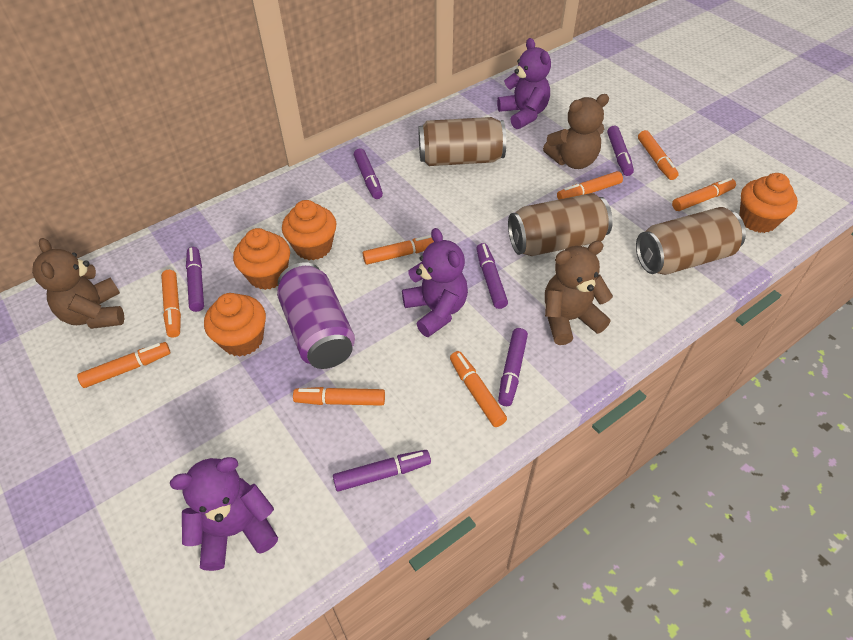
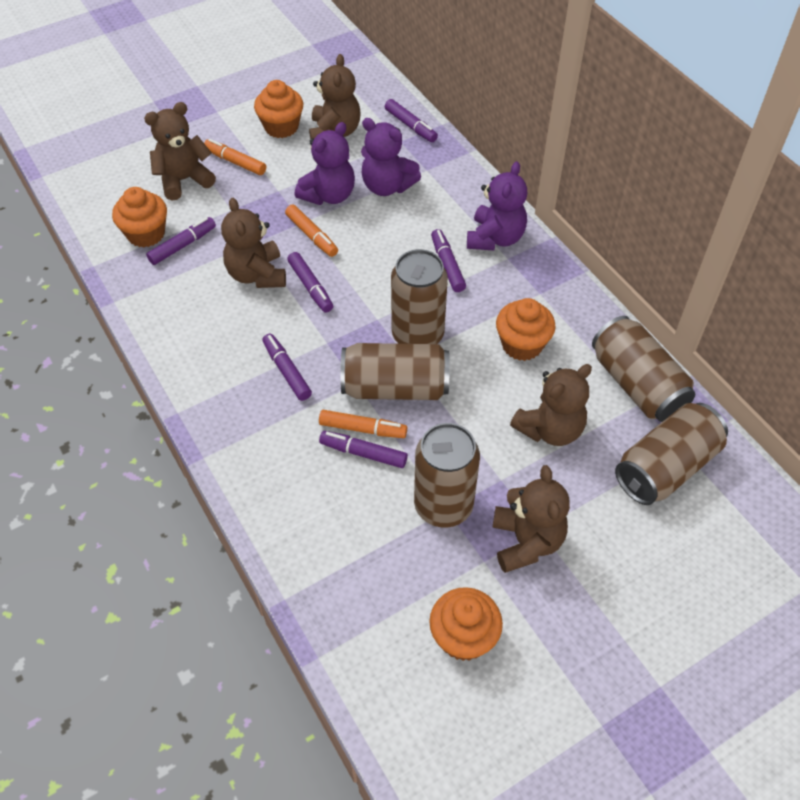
brown can: [419,117,506,166] [508,193,613,256] [636,207,746,275] = 3 -> [340,343,450,400] [391,249,448,344] [414,423,480,528] [592,316,695,422] [615,403,728,505] = 5
brown teddy bear: [32,238,124,329] [543,94,609,169] [545,241,613,345] = 3 -> [144,102,216,201] [221,198,286,288] [309,54,361,139] [492,465,570,573] [510,364,592,446] = 5
orange marker: [77,342,170,388] [161,270,181,338] [293,387,385,406] [363,235,434,265] [450,351,507,427] [557,171,623,200] [638,130,679,180] [672,178,736,211] = 8 -> [204,139,266,175] [285,204,338,257] [319,410,407,438] = 3
purple can: [277,262,355,369] = 1 -> none = 0

